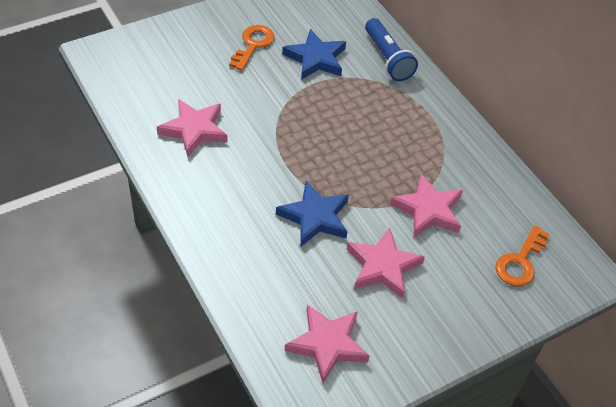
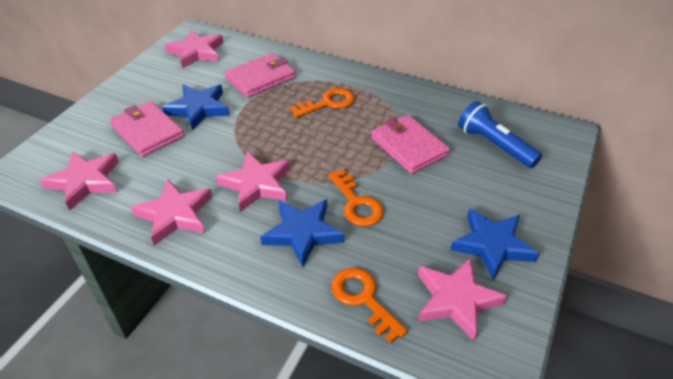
blue star: [276,181,349,246] [282,29,346,80] = 2 -> [162,84,230,131] [261,199,344,267] [451,208,539,281] = 3
orange key: [229,25,274,71] [495,225,549,286] = 2 -> [290,88,355,118] [329,169,384,226] [332,268,408,343] = 3
pink star: [157,99,228,157] [285,305,370,383] [347,228,425,299] [390,174,463,237] = 4 -> [40,151,119,211] [131,180,212,246] [165,30,224,68] [216,151,290,212] [418,257,508,342] = 5
pink wallet: none = 0 -> [110,101,184,157] [225,53,296,98] [371,115,450,174] = 3

